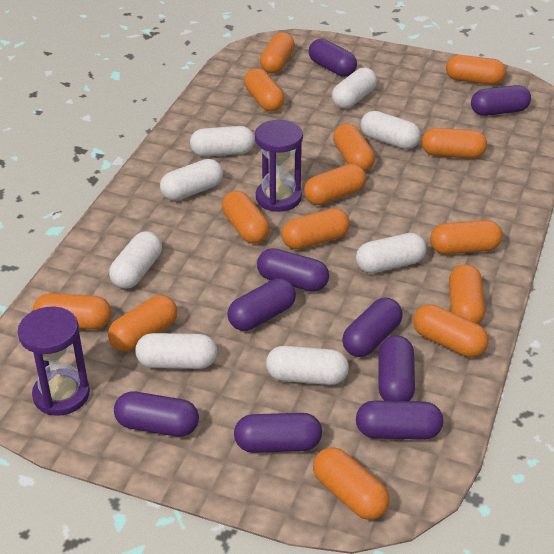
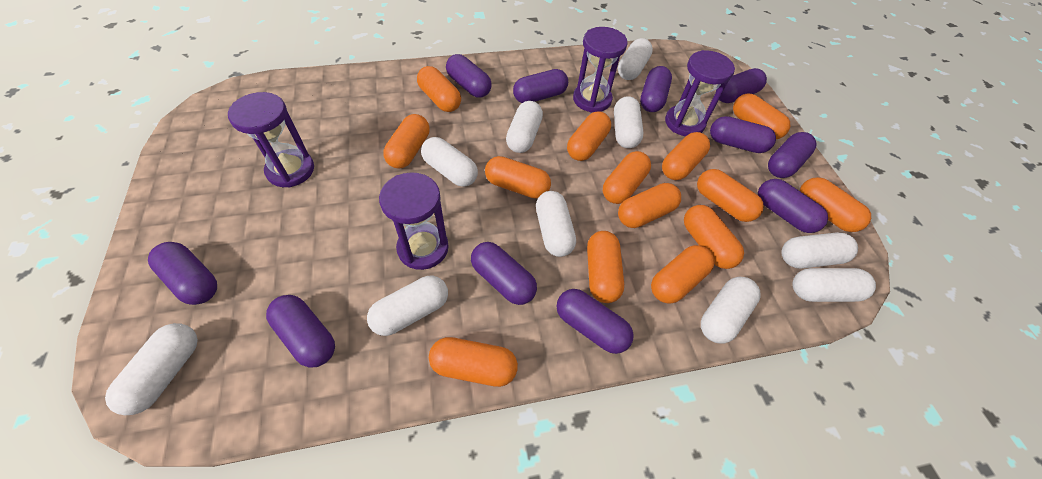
purple capsule: [114,392,199,437] [227,278,296,331] [234,413,322,453] [257,248,329,292] [309,39,357,77] [342,298,403,357] [356,401,443,439] [378,336,415,401] [471,85,531,116] = 9 -> [148,242,217,305] [266,295,335,368] [446,54,492,98] [471,242,537,305] [513,69,568,103] [556,289,634,354] [640,66,672,112] [710,116,776,153] [716,68,767,103] [758,179,828,233] [768,132,817,178] = 11
purple hourglass: [18,306,90,416] [255,120,303,212] = 2 -> [228,92,314,187] [379,172,449,270] [573,27,628,112] [665,50,735,136] = 4
white capsule: [109,231,162,289] [135,333,217,369] [160,159,223,201] [190,126,255,157] [266,346,349,385] [332,67,377,109] [356,233,426,273] [361,111,421,149] = 8 -> [105,323,198,415] [367,276,448,336] [421,137,478,187] [506,101,543,153] [536,191,576,257] [614,96,644,148] [618,38,653,80] [701,276,761,343] [781,232,858,268] [792,268,876,302] = 10

